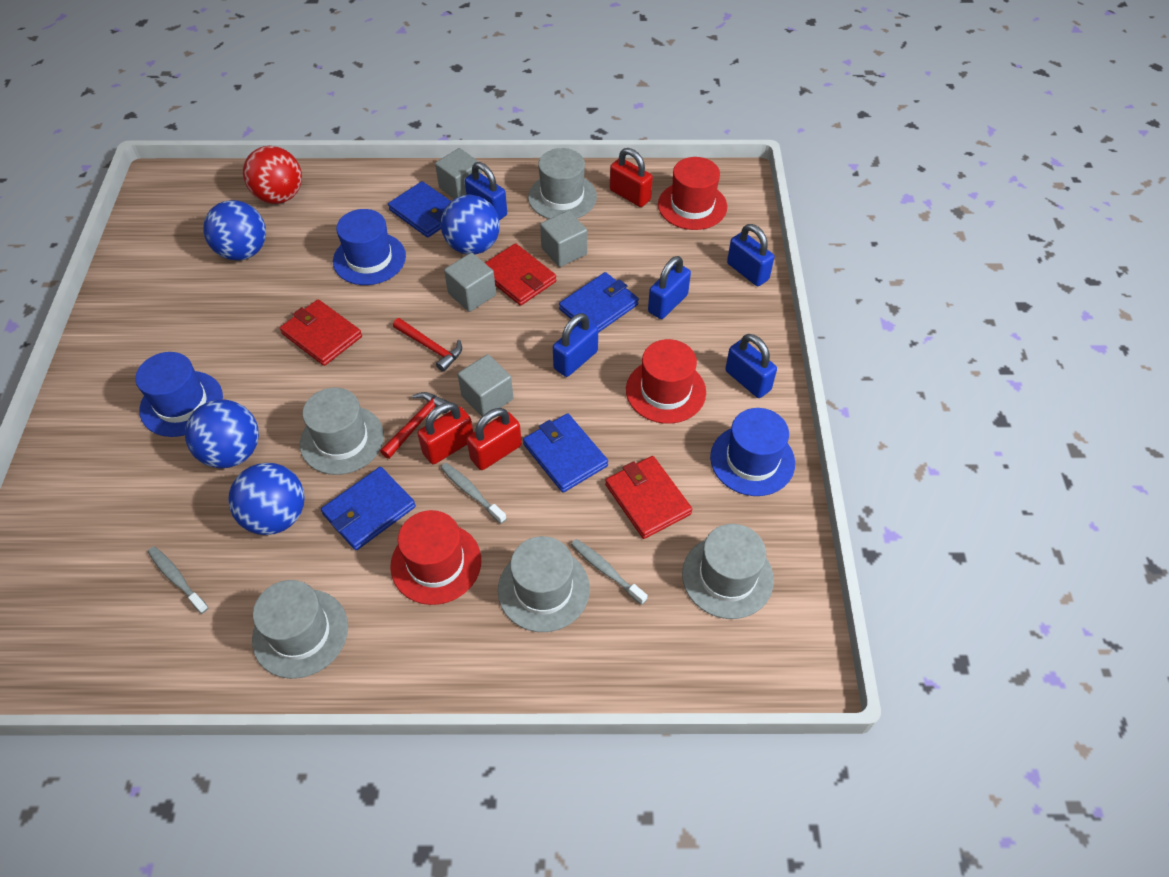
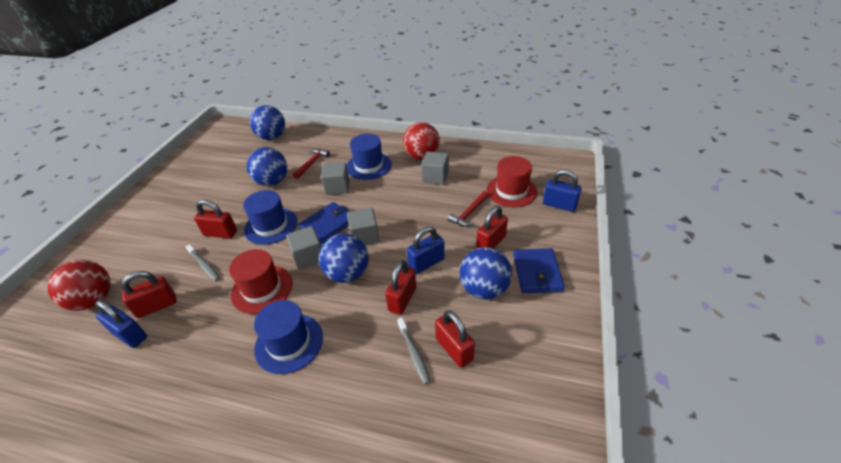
blue padlock: [465,162,507,220] [553,313,598,377] [648,256,691,319] [725,334,777,398] [727,224,774,286] = 5 -> [95,300,147,348] [407,227,445,274] [543,170,582,212] = 3
blue wallet: [321,467,416,550] [388,181,451,238] [523,413,608,493] [559,272,639,333] = 4 -> [299,202,349,244] [513,248,565,293] = 2
grey hat: [252,580,348,679] [300,388,384,475] [498,536,590,632] [528,148,597,219] [682,524,774,619] = 5 -> none = 0
grey toothbrush: [148,546,208,614] [441,463,507,524] [571,539,648,605] = 3 -> [186,244,220,281] [397,317,430,384] = 2
red ball: [243,146,302,204] = 1 -> [47,260,111,311] [403,122,440,160] = 2
red hat: [390,510,481,605] [626,339,706,424] [658,157,727,230] = 3 -> [229,249,293,314] [486,156,537,207] = 2
red padlock: [417,402,473,464] [467,408,522,470] [610,148,653,207] = 3 -> [121,271,177,318] [194,200,237,239] [385,260,416,315] [435,310,475,368] [476,206,508,249] = 5
red wallet: [280,299,362,366] [485,243,556,306] [605,456,692,539] = 3 -> none = 0

